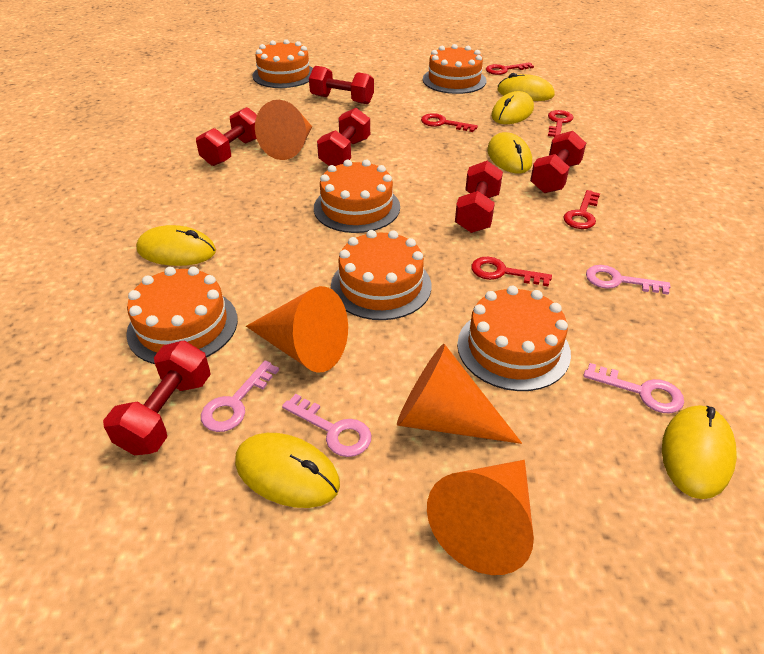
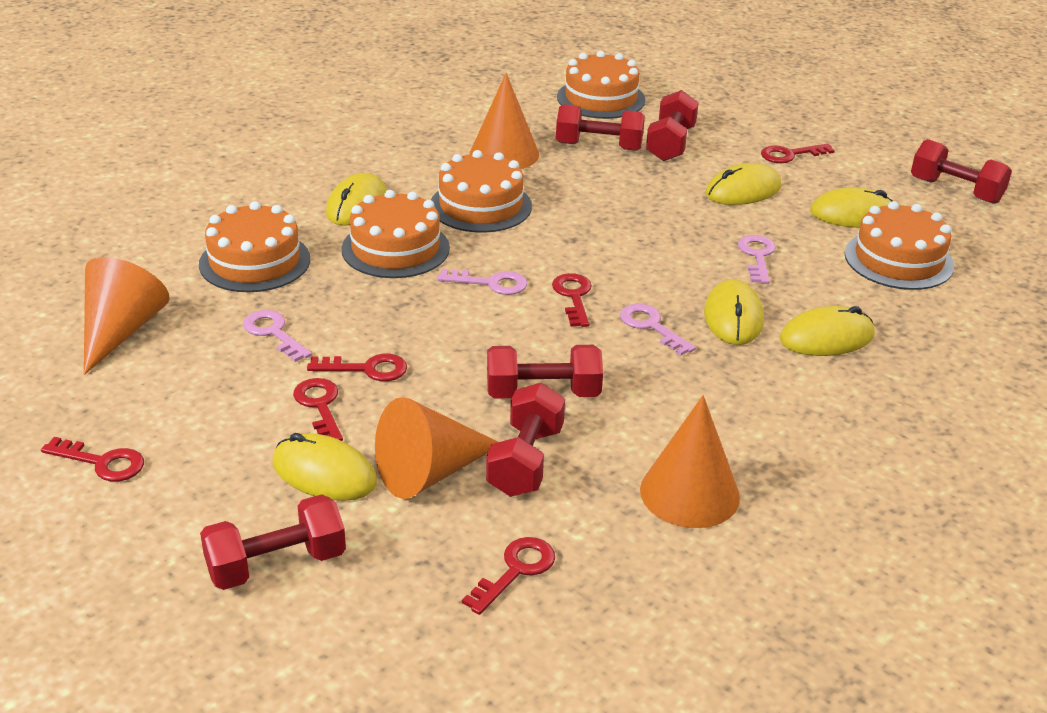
orange cake: [126,266,238,364] [252,39,313,88] [314,160,400,233] [331,230,431,320] [423,44,486,94] [457,286,571,391] = 6 -> [199,201,310,292] [342,190,450,278] [431,150,532,233] [557,51,645,119] [845,201,954,290] = 5
red key: [421,113,478,132] [471,257,552,286] [486,62,534,75] [548,110,573,137] [563,190,600,229] = 5 -> [41,437,144,482] [293,378,343,441] [307,354,407,381] [462,537,555,615] [552,273,592,327] [761,143,835,163] = 6

